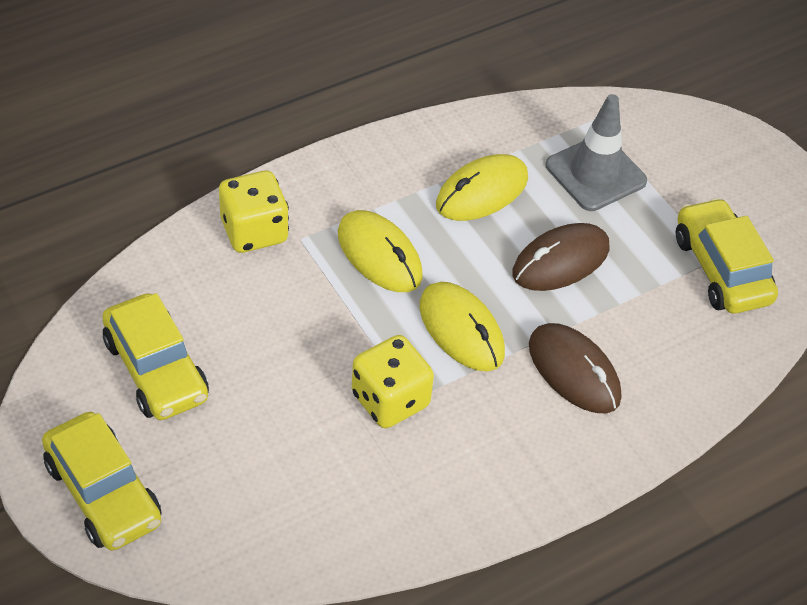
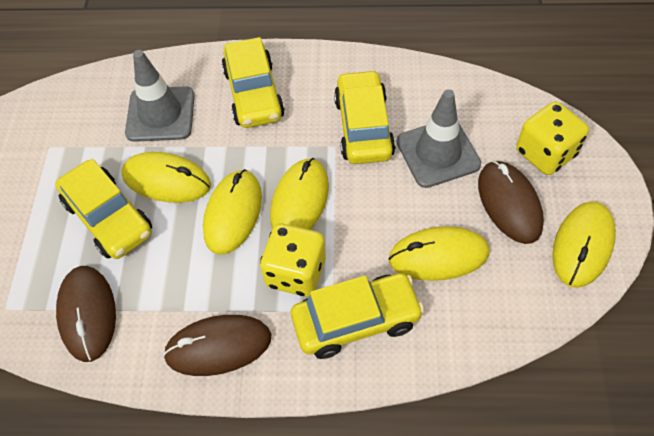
brown mouse: [512,223,610,291] [529,323,621,413] = 2 -> [56,266,116,362] [163,315,271,376] [478,161,544,244] = 3
grey traffic cone: [546,94,647,211] = 1 -> [125,50,195,142] [397,89,481,188] = 2
yellow car: [42,412,161,551] [102,293,209,420] [676,198,778,314] = 3 -> [55,159,152,259] [222,37,285,128] [291,273,424,359] [334,70,395,164] = 4
yellow mouse: [338,210,423,292] [420,282,505,371] [436,154,528,221] = 3 -> [121,152,211,203] [203,169,262,255] [270,158,329,230] [389,226,489,281] [552,202,616,288] = 5

